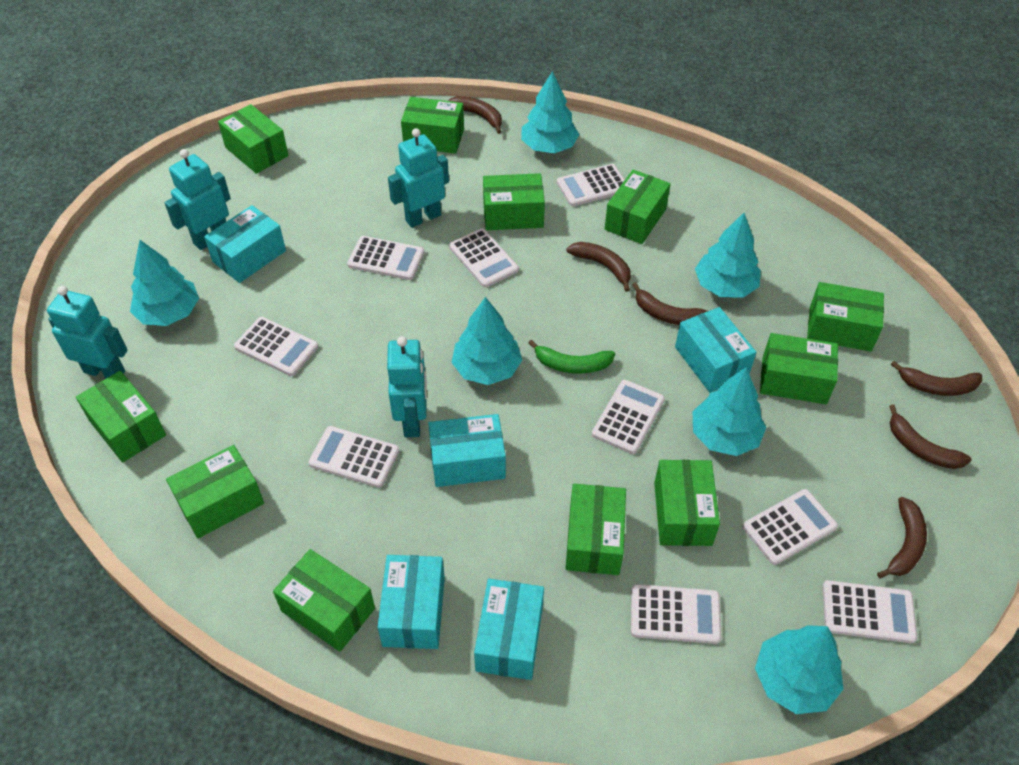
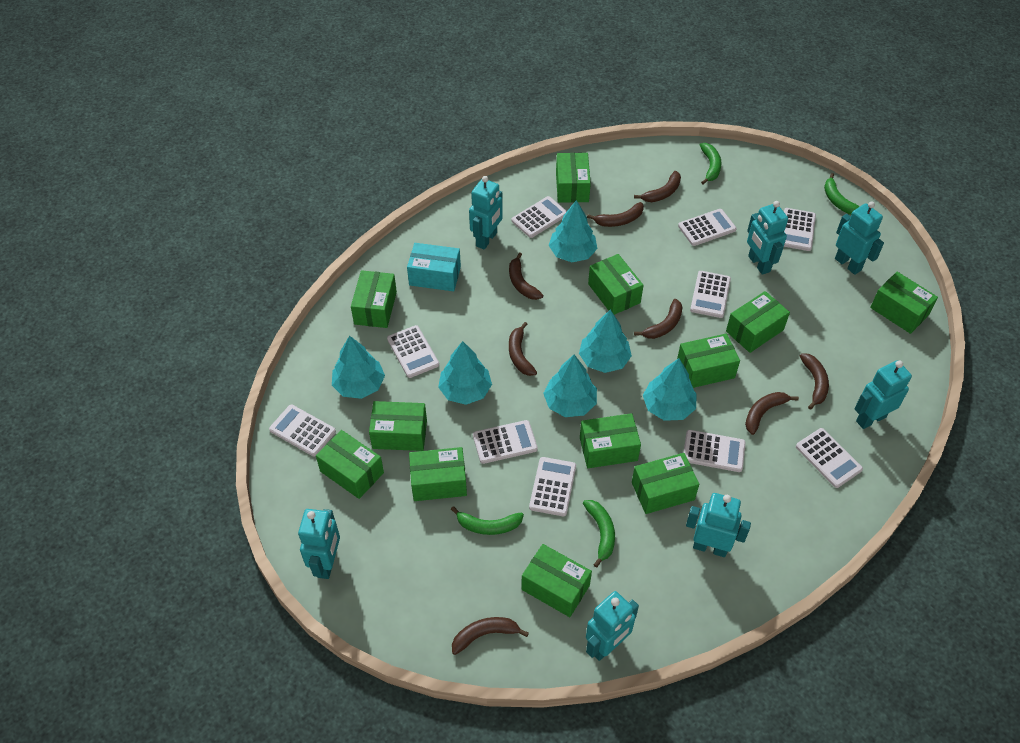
brown banana: [448,96,502,134] [566,242,631,292] [632,282,708,325] [877,497,927,578] [889,404,972,469] [891,361,982,396] = 6 -> [452,617,529,655] [509,252,543,300] [509,322,537,376] [587,202,644,227] [634,171,681,202] [634,299,682,339] [745,392,799,435] [800,353,829,410] = 8
green banana: [528,340,615,374] = 1 -> [451,506,524,535] [583,500,615,568] [700,143,722,184] [824,173,860,215] = 4
green box: [76,371,166,463] [166,445,264,539] [218,104,289,174] [273,549,375,652] [401,97,464,154] [483,173,545,230] [565,484,626,575] [605,170,671,244] [654,460,720,546] [760,333,838,404] [807,282,884,352] = 11 -> [316,430,384,499] [351,270,397,328] [369,401,427,451] [409,447,467,501] [521,544,592,617] [556,153,591,203] [580,413,641,468] [588,254,643,315] [632,453,699,514] [677,333,740,388] [726,291,790,353] [870,272,938,334] = 12
turquoise box: [204,205,286,283] [378,555,445,649] [428,414,506,487] [474,579,544,680] [675,307,757,393] = 5 -> [407,243,461,291] = 1
turquoise robot: [47,286,128,378] [165,149,231,250] [387,336,427,437] [388,128,449,228] = 4 -> [298,509,340,579] [469,176,503,250] [586,591,639,661] [686,493,751,557] [747,201,788,275] [835,201,884,275] [854,360,912,429] = 7
white calculator: [234,317,318,376] [308,426,399,488] [347,236,424,280] [449,228,519,288] [557,164,625,206] [592,380,665,454] [631,584,721,644] [742,489,838,565] [823,580,917,643] = 9 -> [269,404,336,457] [387,325,439,378] [473,420,538,464] [512,196,567,238] [529,457,576,516] [678,209,737,246] [683,430,746,472] [690,271,731,318] [784,208,816,251] [796,428,863,488] = 10

